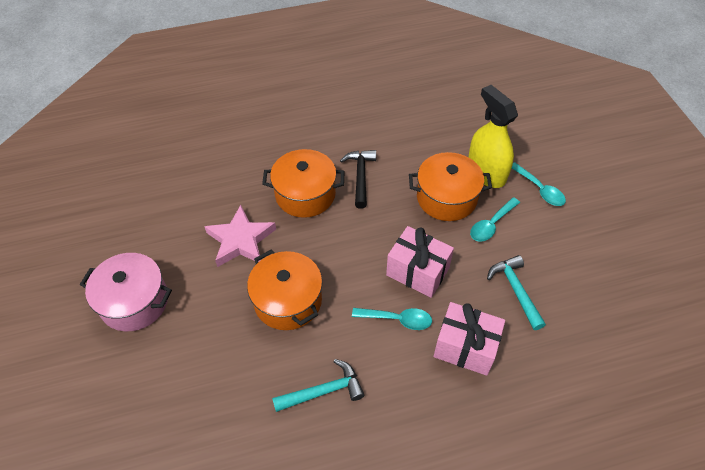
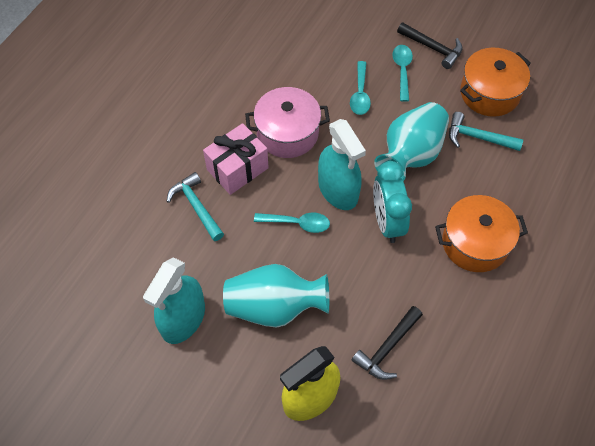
black hammer: [340,150,376,209] = 1 -> [352,306,423,380] [397,22,463,69] = 2
orange pot: [247,250,322,330] [262,149,344,218] [409,152,492,221] = 3 -> [435,195,528,272] [460,48,531,117] = 2
pink gift: [386,226,454,298] [434,302,505,376] = 2 -> [203,123,269,195] = 1
pink star: [204,205,276,267] = 1 -> none = 0
turquoise clock: none = 0 -> [373,161,412,243] = 1
turquoise spray bottle: none = 0 -> [143,257,205,344] [318,119,366,210] = 2
turquoise vase: none = 0 -> [223,264,329,328] [374,102,449,181] = 2

